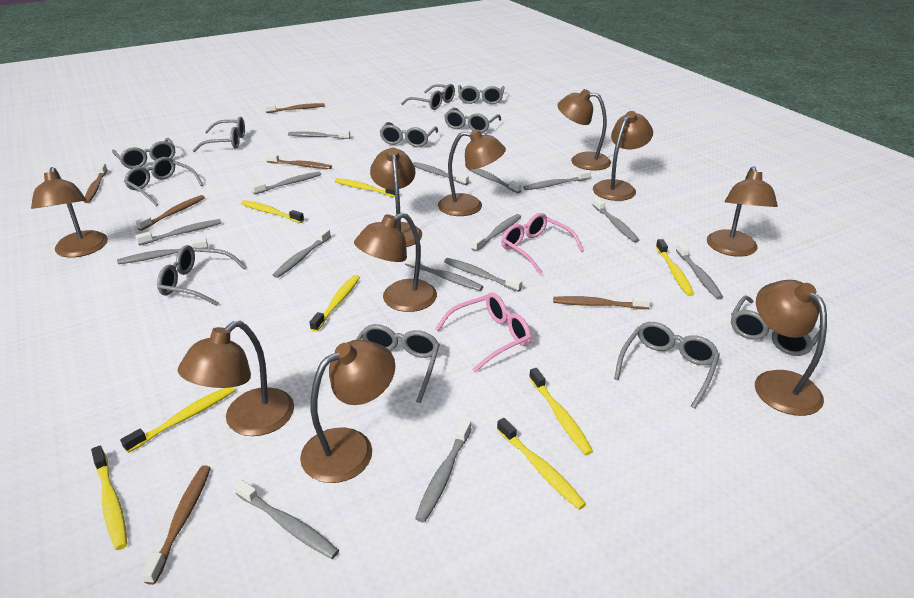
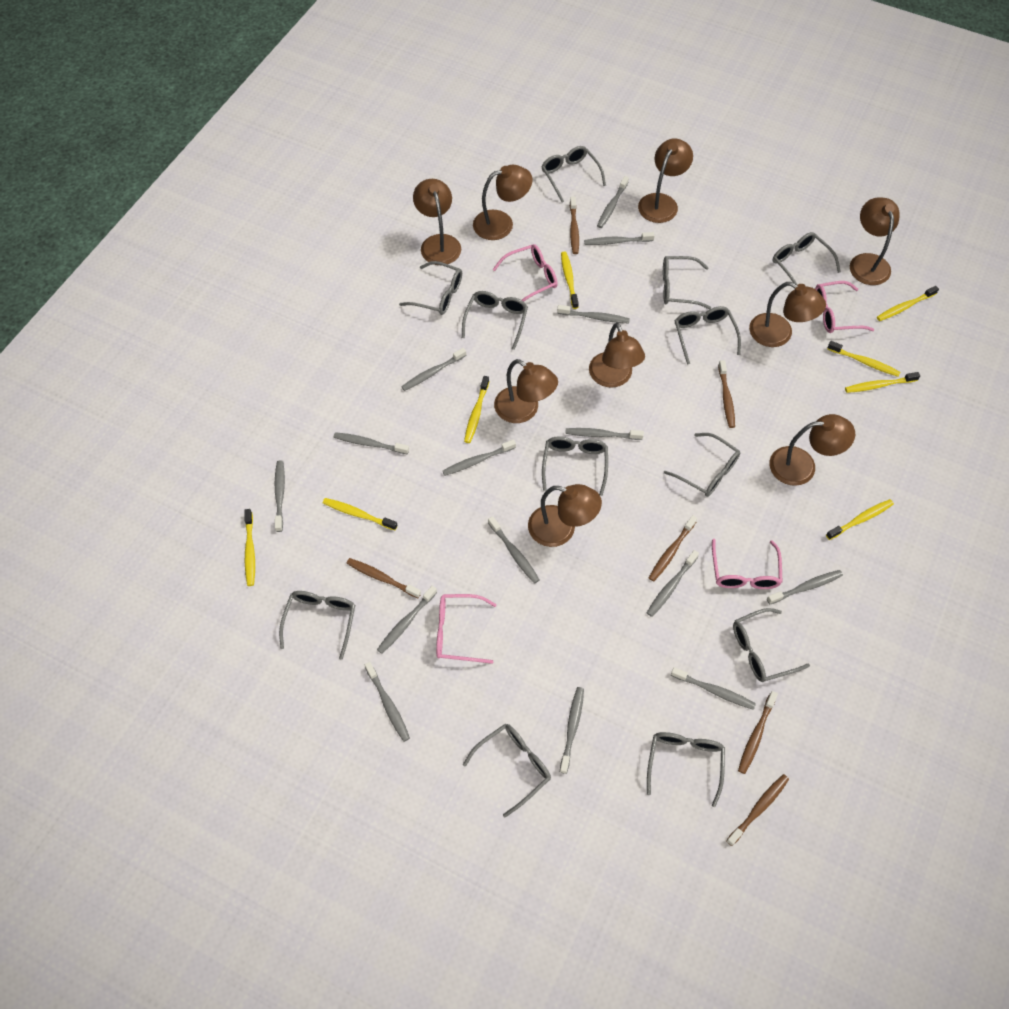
brown lamp: [31,167,108,258] [178,321,294,436] [300,339,395,483] [354,213,437,312] [370,148,422,247] [438,130,506,216] [557,89,611,170] [593,111,653,201] [707,166,778,257] [755,280,827,416] = 10 -> [413,179,461,265] [473,165,532,240] [494,359,558,423] [528,484,602,547] [589,323,645,388] [638,138,693,223] [749,282,826,347] [769,414,855,486] [850,197,899,285] = 9
grey glasses: [112,138,175,169] [124,157,203,206] [157,245,246,306] [192,117,245,152] [356,324,440,403] [379,122,438,147] [401,84,455,110] [444,107,501,133] [458,85,505,104] [614,322,720,409] [731,295,820,356] = 11 -> [279,591,355,660] [399,261,462,315] [462,291,528,350] [463,724,551,817] [541,146,606,203] [542,436,608,496] [647,732,725,807] [663,256,711,309] [664,433,740,497] [675,306,741,365] [733,608,810,682] [772,232,841,285] = 12
pink glasses: [435,292,531,373] [501,213,584,274] = 2 -> [436,594,497,664] [493,244,558,302] [712,539,782,589] [815,281,874,333] = 4

